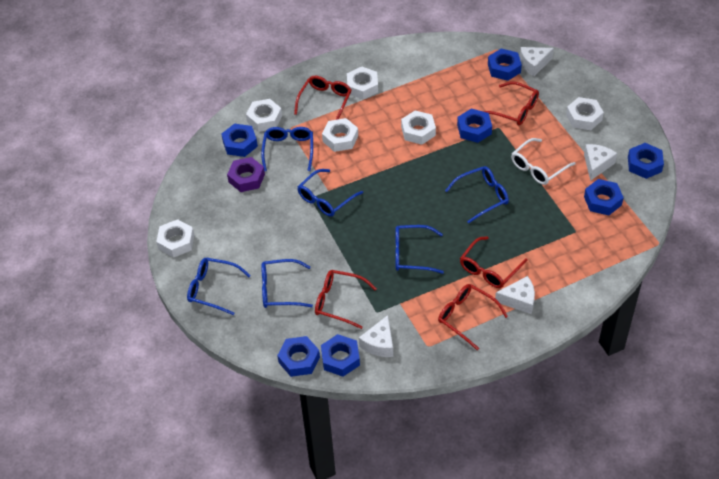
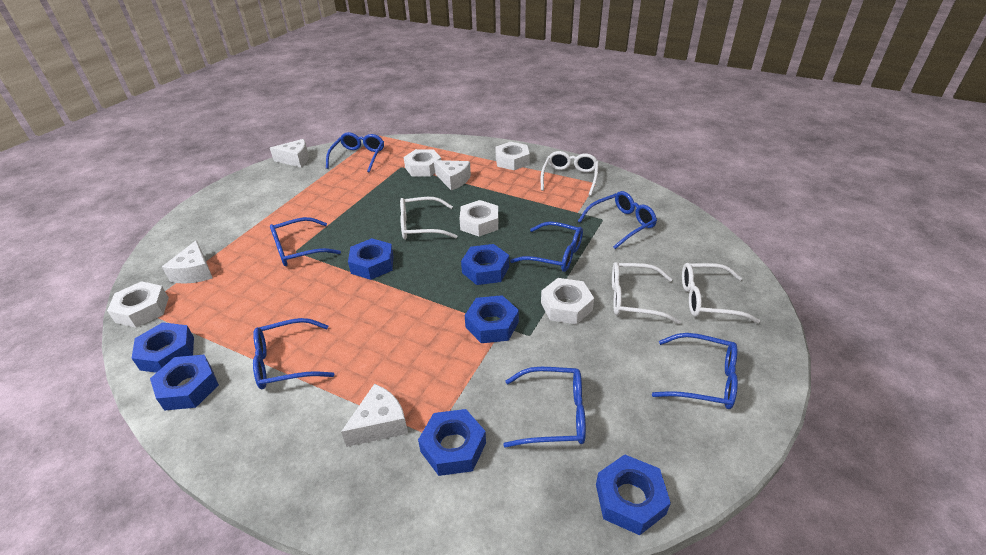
blue glasses: [187,258,251,315] [261,127,313,171] [261,259,313,308] [298,169,363,217] [396,225,444,274] [445,166,509,223] = 6 -> [253,318,335,389] [270,217,341,266] [326,132,384,173] [503,367,586,448] [510,221,583,272] [578,191,657,249] [652,333,738,409] = 7
purple nut: [227,157,265,192] = 1 -> none = 0
red glasses: [294,76,351,120] [315,270,377,329] [438,284,508,350] [460,236,528,288] [483,82,539,125] = 5 -> none = 0
white glasses: [511,138,575,185] = 1 -> [400,197,457,240] [541,151,599,196] [612,262,681,324] [682,263,760,323] = 4
white nut: [156,219,194,258] [246,99,282,132] [322,118,358,152] [347,66,378,100] [401,110,436,145] [566,97,604,130] = 6 -> [107,281,169,328] [404,149,441,177] [460,200,498,236] [496,142,530,170] [541,278,594,324] = 5

